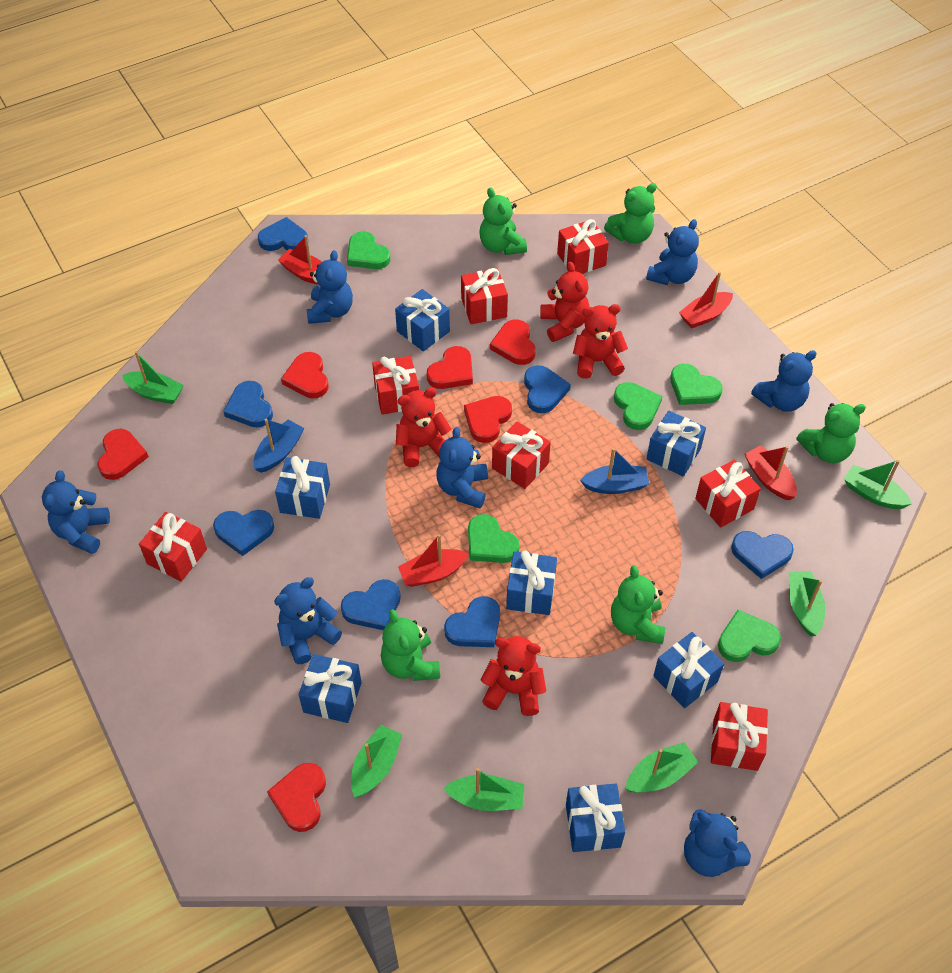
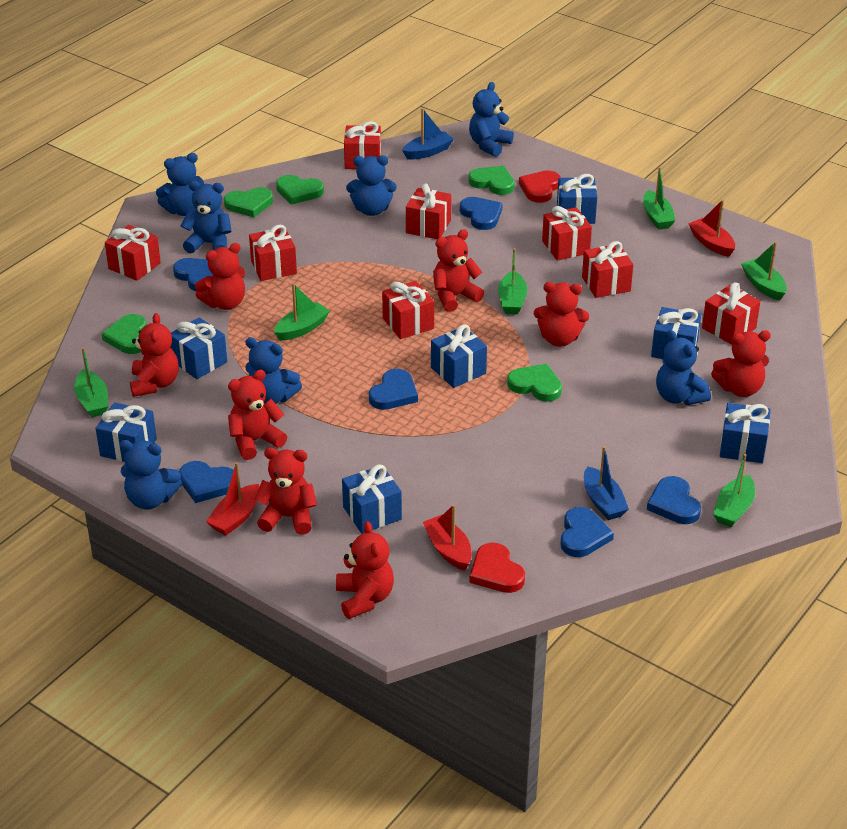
blue heart: [213,510,274,556] [223,381,273,428] [258,217,309,251] [341,579,401,630] [444,596,500,647] [524,365,571,413] [731,531,794,579] = 7 -> [173,258,213,291] [179,461,233,503] [369,369,418,410] [460,197,503,230] [560,507,614,557] [647,476,701,524] = 6
green teddy bear: [381,609,440,681] [480,187,527,255] [604,183,657,244] [611,565,665,644] [796,403,866,463] = 5 -> none = 0
red boat: [278,235,321,285] [398,534,469,587] [679,272,733,328] [745,445,797,500] = 4 -> [206,462,259,535] [423,504,472,571] [688,200,735,257] = 3
red gift: [139,512,207,582] [372,356,419,415] [461,268,508,324] [492,422,551,489] [557,219,609,274] [695,460,761,528] [711,702,768,771] = 7 -> [105,225,161,281] [249,225,297,281] [344,121,381,169] [382,281,434,339] [406,184,451,239] [542,206,592,261] [582,241,633,298] [702,283,761,345] = 8
red heart: [97,429,149,480] [267,763,326,832] [281,352,329,398] [427,346,473,389] [464,396,512,443] [490,320,536,365] = 6 -> [469,543,525,593] [519,170,561,203] = 2
red teddy bear: [396,388,452,467] [480,636,546,716] [540,262,589,342] [573,304,628,379] = 4 -> [130,313,179,397] [195,243,245,310] [228,370,287,460] [254,447,317,535] [336,521,394,619] [433,229,484,312] [534,282,589,347] [711,330,771,397] = 8

